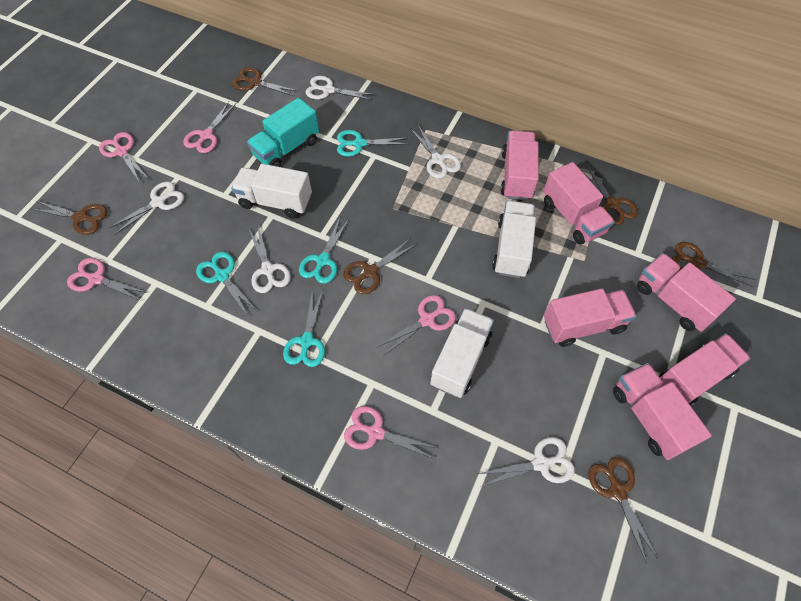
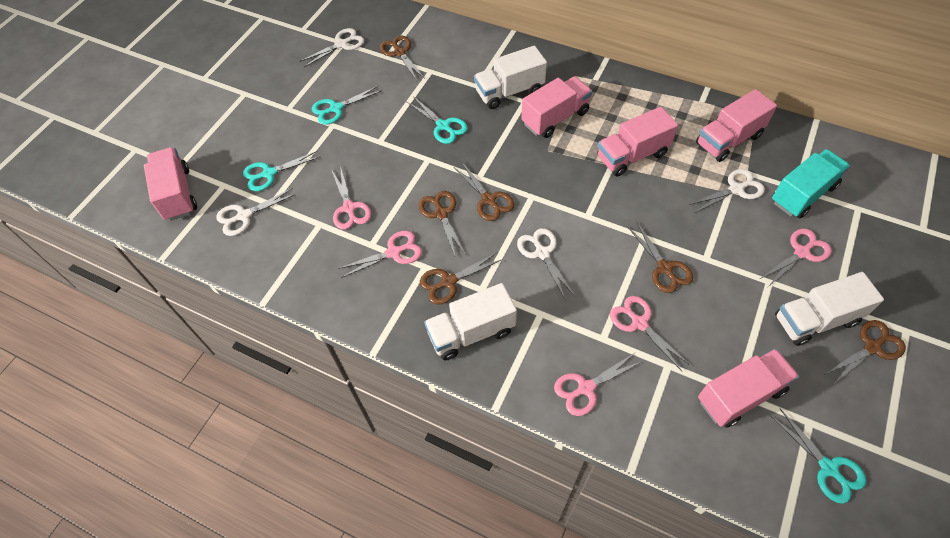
pink truck: [501,130,539,200] [543,162,615,244] [544,288,636,347] [613,363,712,460] [637,253,736,332] [659,333,750,406] = 6 -> [144,147,197,221] [521,76,592,138] [597,107,678,176] [696,89,777,162] [698,349,799,428] = 5
white scissors: [109,182,184,235] [249,226,291,293] [306,76,375,100] [410,125,461,179] [478,437,575,487] = 5 -> [216,188,296,236] [300,28,364,67] [517,228,575,300] [688,169,765,213] = 4

